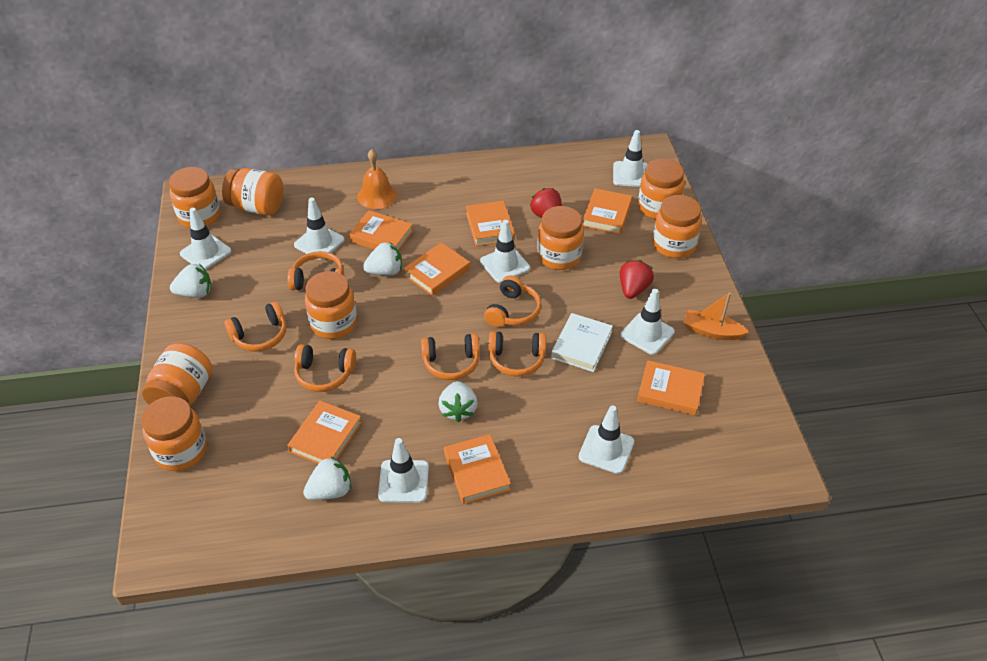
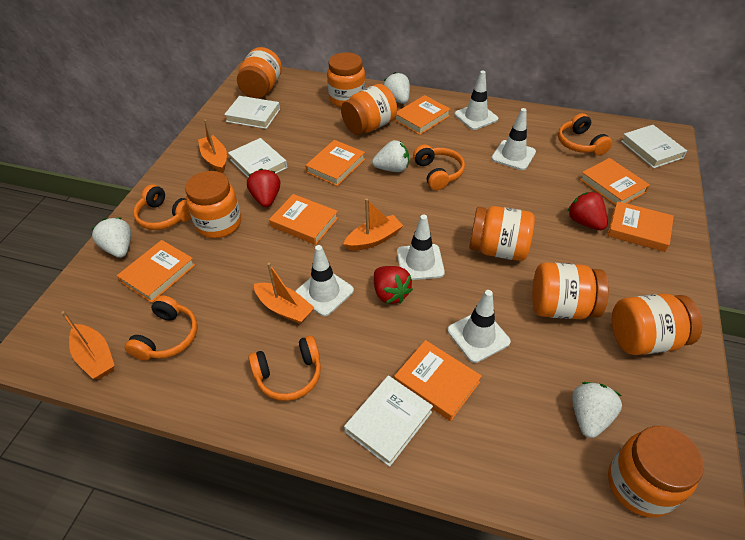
orange bell: [357,149,397,209] = 1 -> none = 0
orange boat: [683,292,748,340] = 1 -> [61,311,115,379] [198,119,227,173] [254,263,315,324] [344,199,403,251] = 4
orange headphones: [224,301,286,352] [288,251,344,290] [294,344,356,392] [421,334,480,380] [484,276,541,327] [488,331,546,377] = 6 -> [125,295,198,361] [133,185,191,230] [248,336,321,401] [413,145,465,190] [558,113,612,156] = 5
red strawberry: [530,188,562,218] [620,260,654,299] = 2 -> [247,169,280,207] [374,266,413,304] [567,192,608,230] = 3
white book: [551,313,613,372] = 1 -> [224,96,280,129] [228,138,287,178] [344,375,433,467] [621,125,687,168] = 4
white traffic cone: [180,208,232,270] [294,198,345,260] [378,438,429,503] [480,220,530,283] [579,406,634,474] [613,130,648,187] [621,289,675,355] = 7 -> [295,245,354,316] [397,215,445,280] [448,290,511,363] [455,71,498,130] [491,108,536,170] = 5

